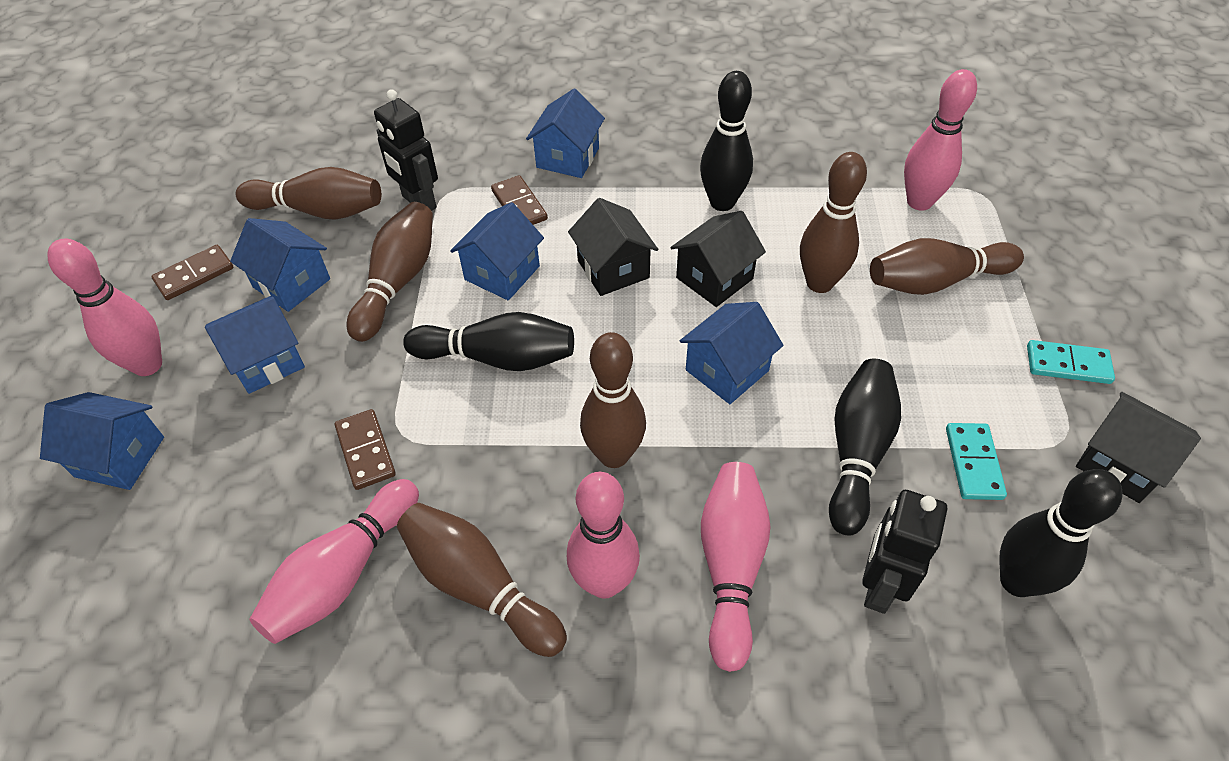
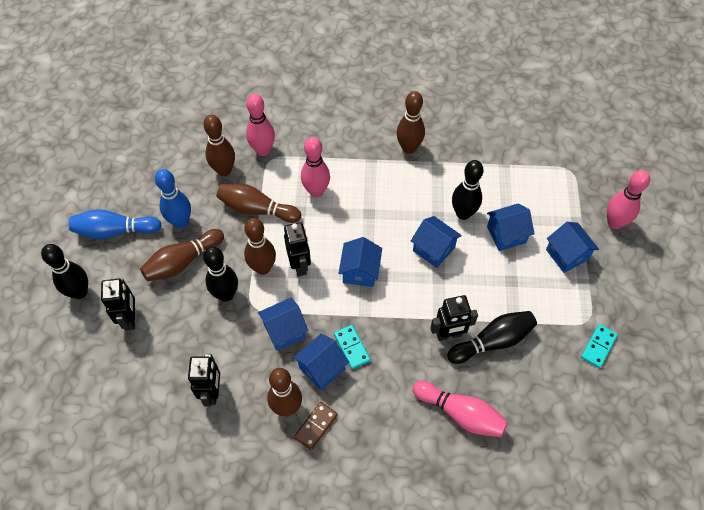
black house: [568,198,658,296] [670,211,766,307] [1076,392,1201,503] = 3 -> none = 0
black robot: [374,89,438,211] [862,490,947,614] = 2 -> [101,279,135,331] [188,354,220,407] [284,222,311,276] [430,295,478,341] = 4
blue bowling pin: none = 0 -> [69,209,162,239] [155,169,191,228] = 2
brown domino: [151,245,233,300] [335,409,396,490] [491,175,548,225] = 3 -> [294,402,338,450] = 1
pink bowling pin: [47,239,162,376] [249,479,419,644] [567,472,640,599] [701,462,771,672] [904,69,977,211] = 5 -> [246,94,275,156] [301,137,330,197] [412,381,508,437] [607,170,650,229] = 4

